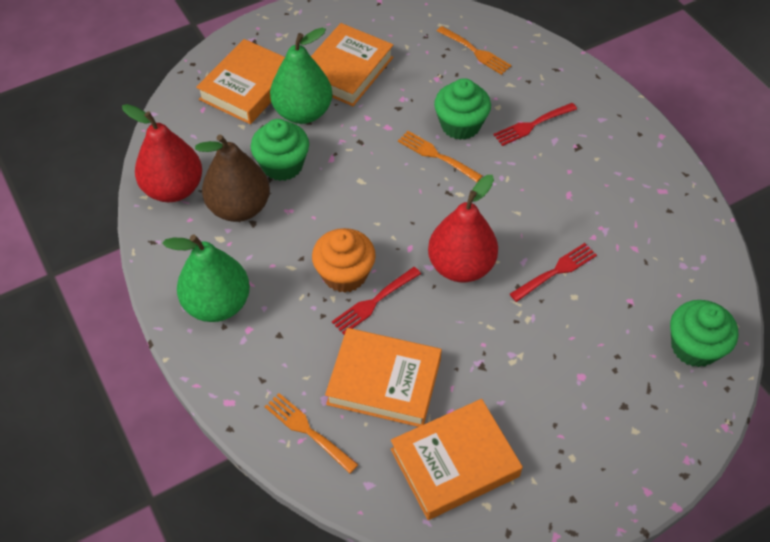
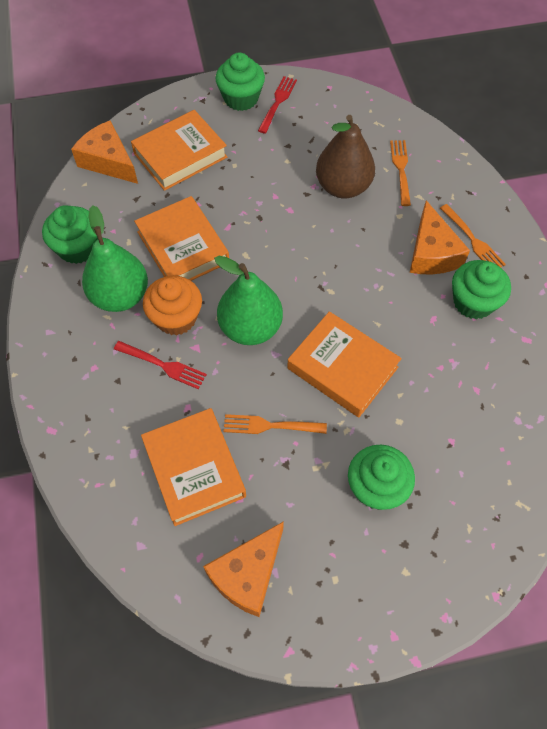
green cupcake: [251,119,309,181] [434,78,491,140] [670,300,738,367] = 3 -> [42,205,98,264] [215,52,265,111] [348,445,415,510] [452,260,511,319] = 4
orange cheese: none = 0 -> [71,121,138,184] [203,521,284,617] [410,200,470,274] = 3
red fork: [332,267,421,335] [493,103,577,146] [510,243,597,302] = 3 -> [114,341,207,389] [258,76,297,134] = 2
red pear: [122,104,202,202] [428,175,498,283] = 2 -> none = 0

